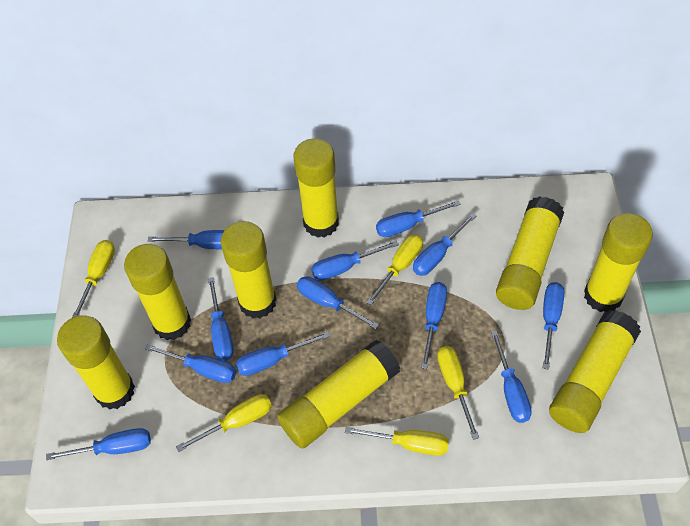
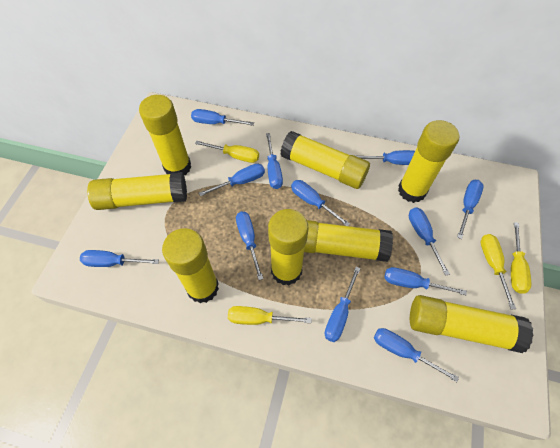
yellow screwdriver: [72,240,115,318] [176,394,272,452] [345,427,449,456] [366,234,423,305] [437,346,479,440] = 5 -> [195,141,259,163] [228,306,312,325] [481,234,516,309] [511,222,531,294] = 4

